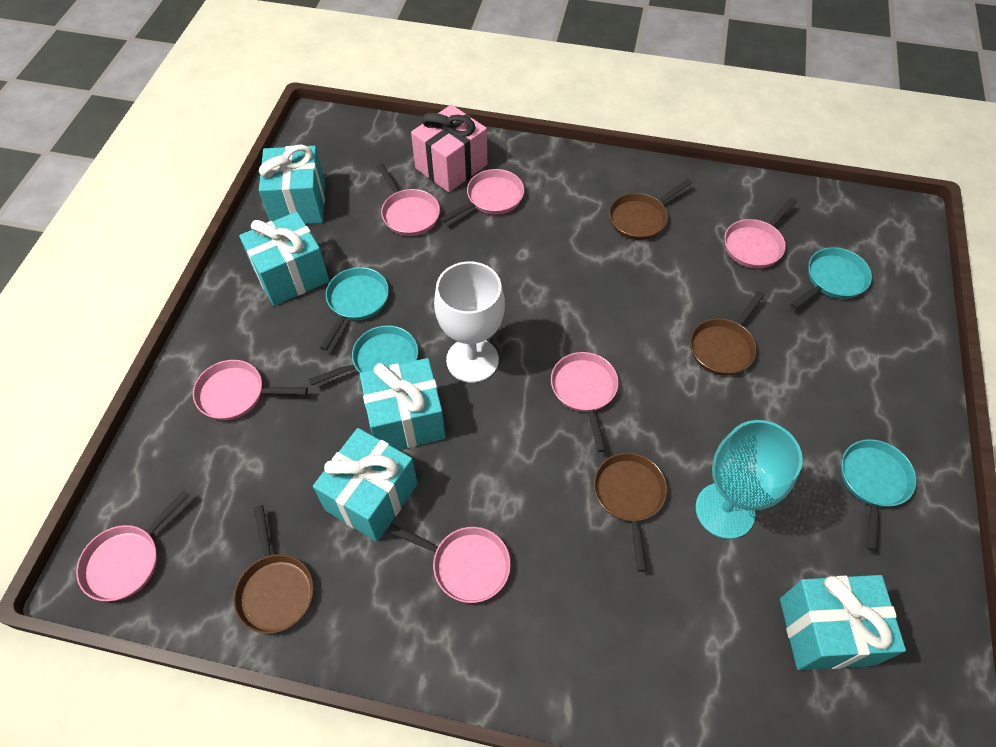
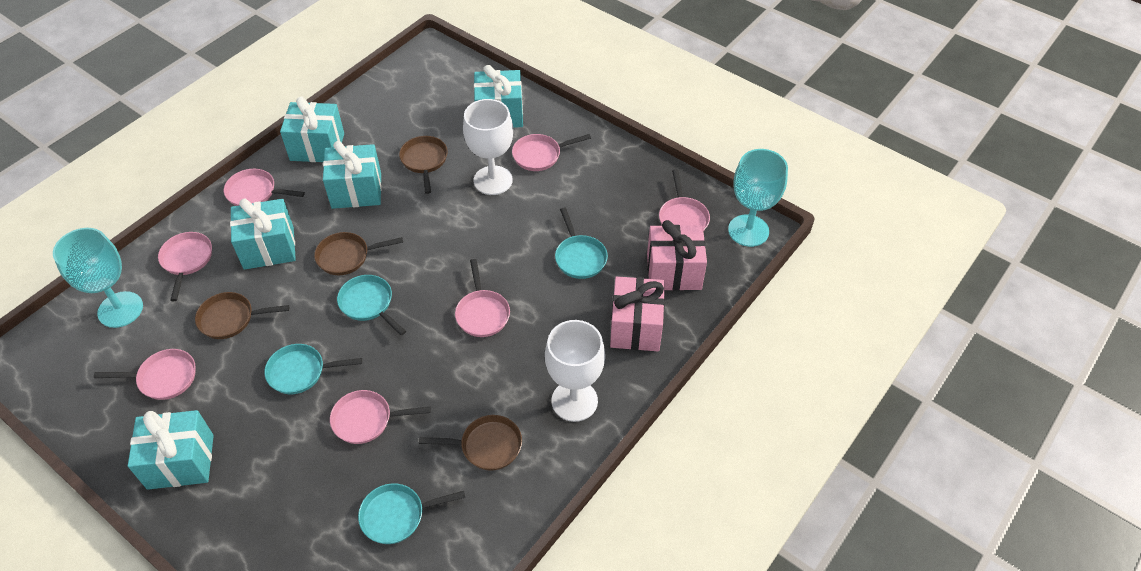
pink gift: [411,104,487,192] = 1 -> [610,276,665,351] [647,220,707,291] = 2
turquoise goblet: [695,420,803,539] = 1 -> [53,228,143,328] [728,149,788,247] = 2
white goblet: [434,261,505,383] = 1 -> [463,99,513,195] [545,320,605,422] = 2

